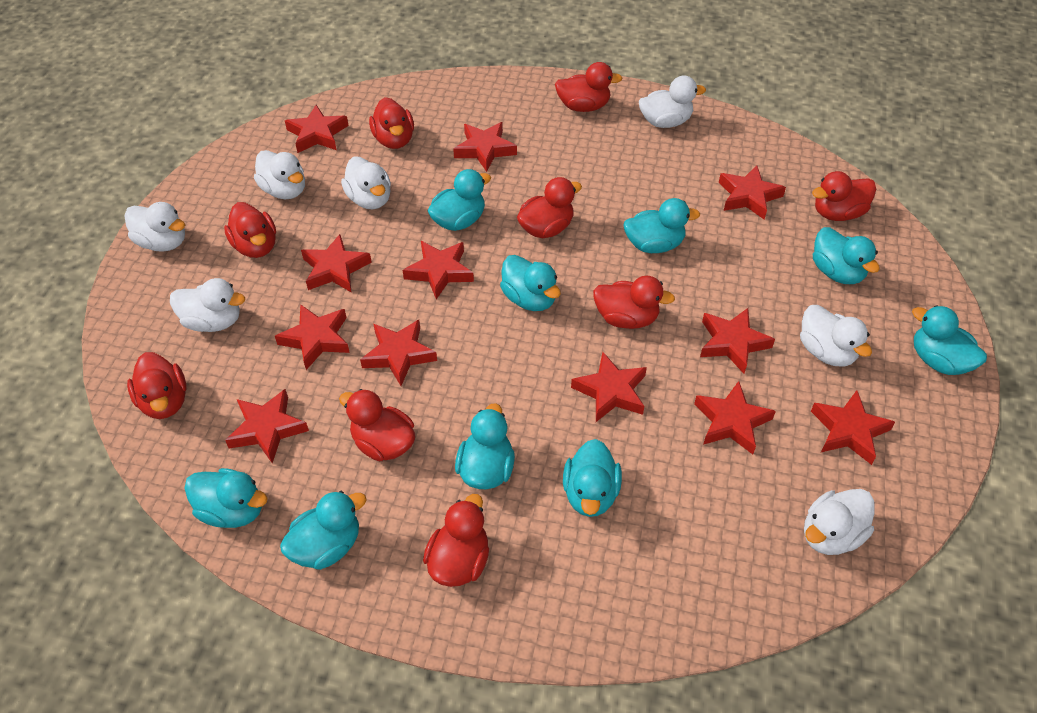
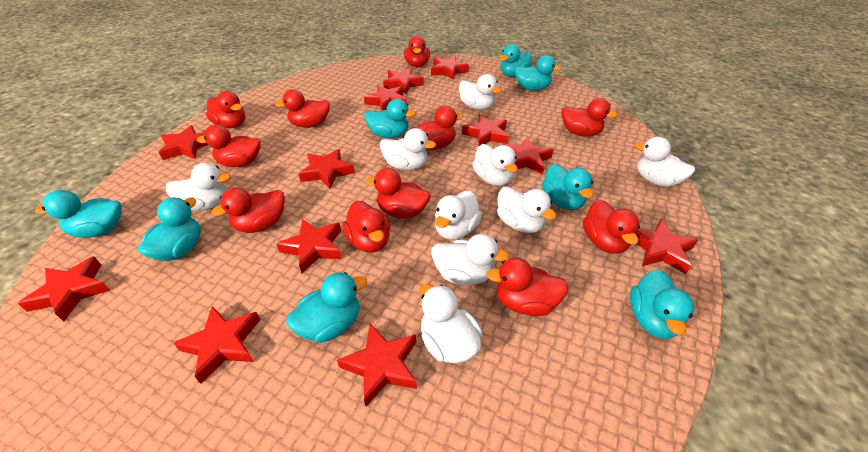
red duck: [127,352,186,419] [224,202,276,258] [339,389,415,462] [369,97,414,149] [423,494,489,587] [517,177,582,238] [555,62,623,112] [593,276,675,329] [812,171,876,221] = 9 -> [197,124,261,167] [206,91,245,128] [211,188,285,233] [275,89,330,128] [343,201,390,253] [366,168,430,219] [404,36,430,67] [412,106,464,150] [486,258,569,316] [562,98,618,136] [583,199,640,254] = 11
turquoise duck: [184,468,268,528] [280,491,366,570] [428,169,491,231] [455,403,515,489] [500,255,561,311] [563,439,622,517] [624,198,700,253] [813,227,880,284] [912,305,987,375] = 9 -> [35,190,122,238] [138,197,201,261] [287,272,367,343] [364,99,416,138] [500,44,531,77] [515,55,562,91] [542,164,593,210] [630,270,694,339] = 8
white duck: [125,202,185,252] [170,278,245,332] [254,150,305,199] [341,156,391,209] [639,76,706,128] [800,305,872,367] [804,489,874,555] = 7 -> [166,163,231,211] [380,128,436,170] [419,284,482,363] [431,234,509,285] [435,191,482,240] [459,74,502,110] [472,144,518,186] [497,186,556,233] [634,137,695,187] = 9

